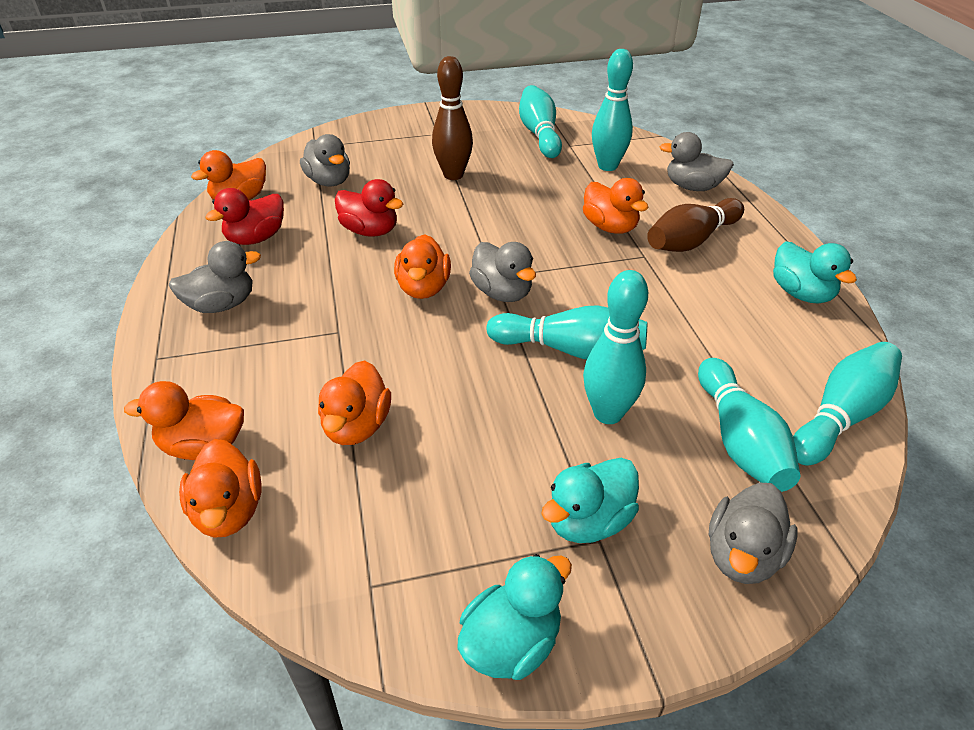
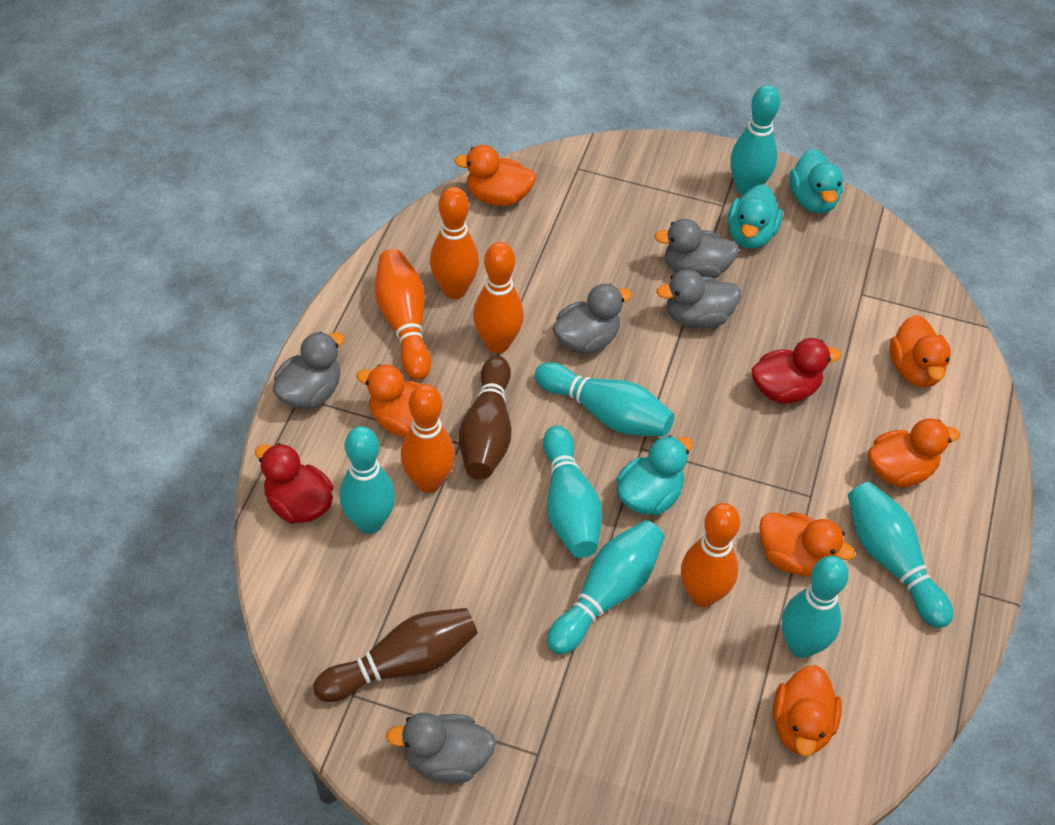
orange bowling pin: none = 0 -> [375,249,431,380] [401,384,455,493] [430,187,479,299] [473,242,524,353] [681,503,740,607] = 5
turquoise bowling pin: [486,305,647,360] [519,85,562,158] [583,270,648,424] [592,49,633,171] [698,358,800,492] [793,342,902,466] = 6 -> [340,426,395,534] [535,362,674,437] [543,426,602,558] [547,520,664,654] [730,85,780,196] [782,556,849,658] [848,482,953,628] = 7

